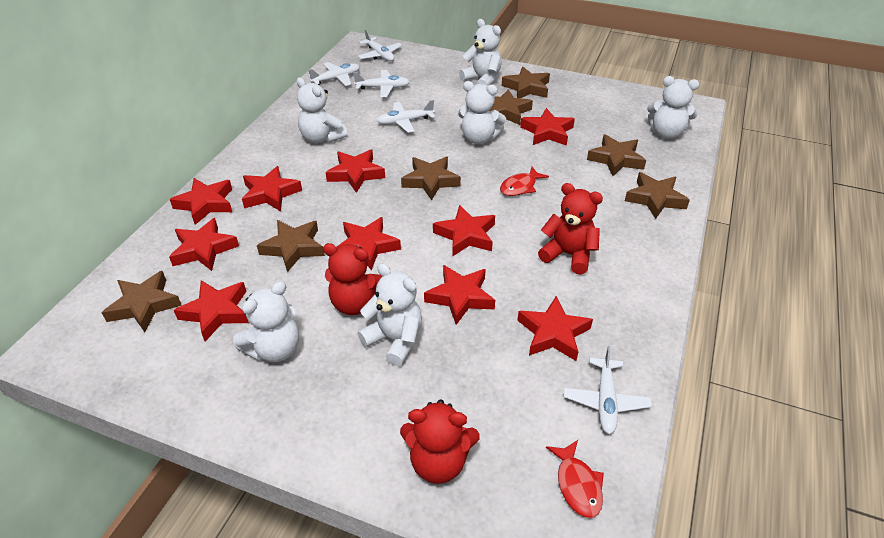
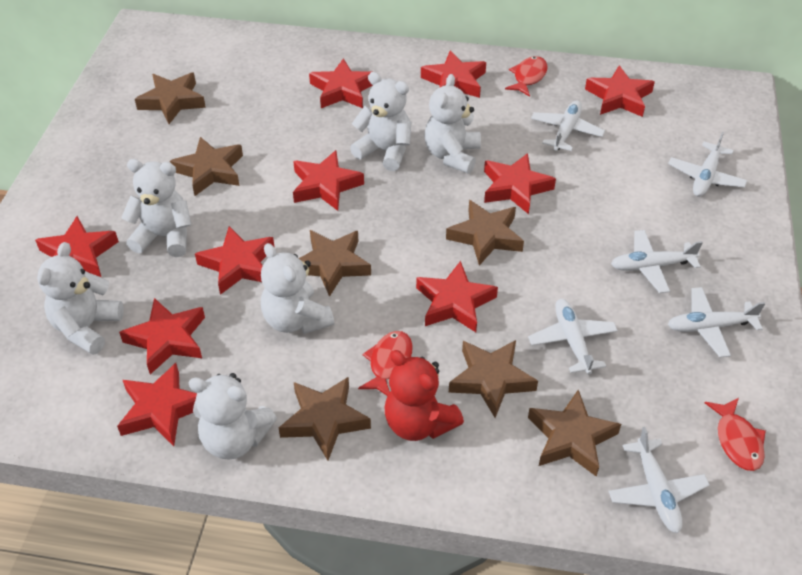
red fish: [500,167,549,196] [546,440,604,518] = 2 -> [358,331,413,396] [505,56,548,97] [705,398,766,471] = 3
red teddy bear: [323,243,382,315] [400,399,480,484] [538,183,603,275] = 3 -> [385,350,464,441] = 1
white plane: [308,62,360,86] [353,70,410,97] [358,29,402,62] [377,100,435,133] [564,346,652,434] = 5 -> [528,299,618,375] [531,100,605,151] [608,427,709,533] [611,230,703,293] [668,132,747,197] [668,287,765,357] = 6

